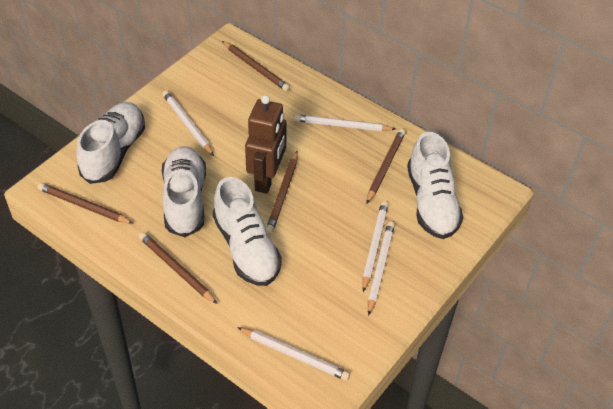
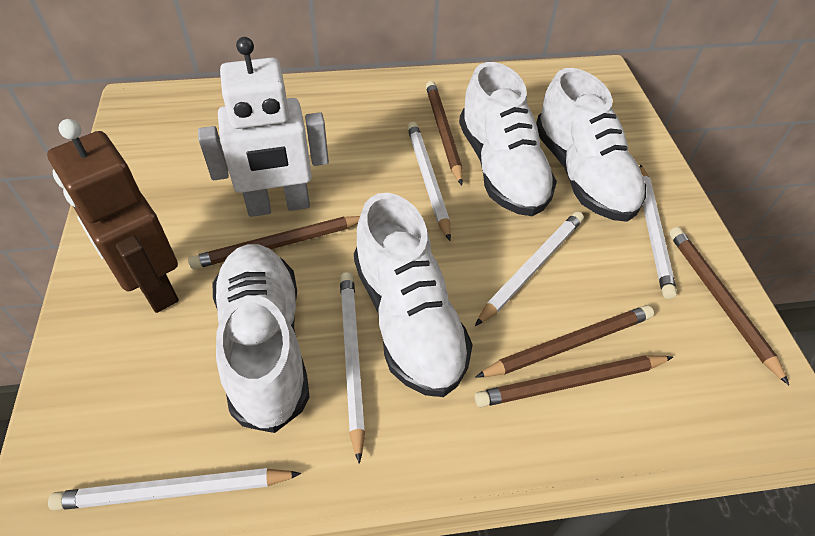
white robot: none = 0 -> [198,37,329,217] = 1

